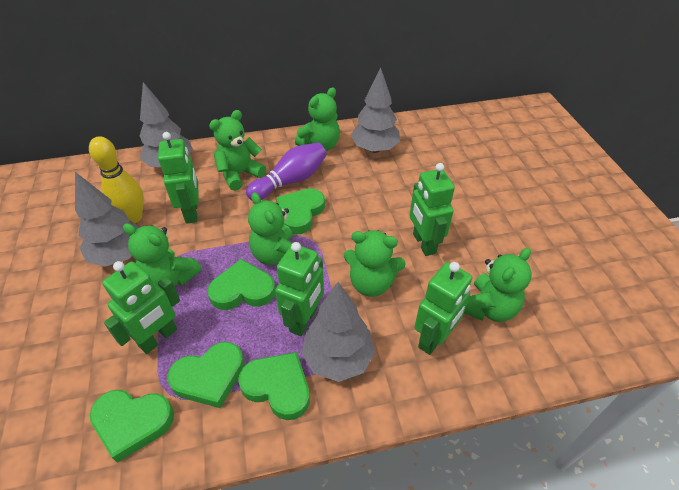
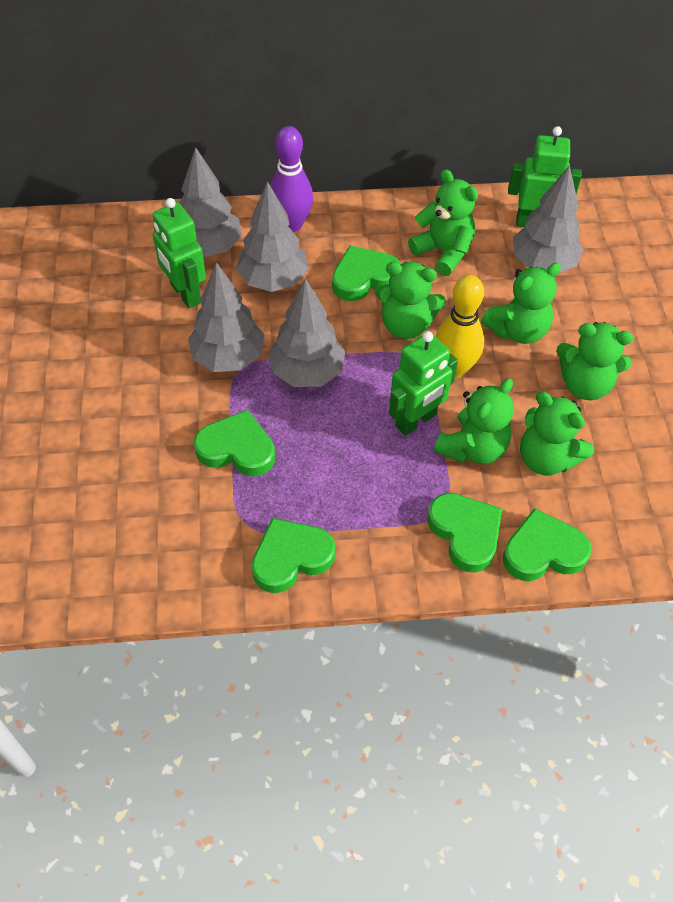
green robot: [102,261,180,354] [158,132,199,224] [275,242,324,336] [409,163,455,256] [415,262,472,355] = 5 -> [153,198,206,308] [389,331,458,436] [508,126,582,227] = 3
grey tree: [75,172,140,267] [140,82,193,167] [301,282,375,382] [351,67,400,153] = 4 -> [179,147,242,257] [188,262,265,372] [236,181,309,292] [268,278,345,387] [513,165,584,273] = 5

